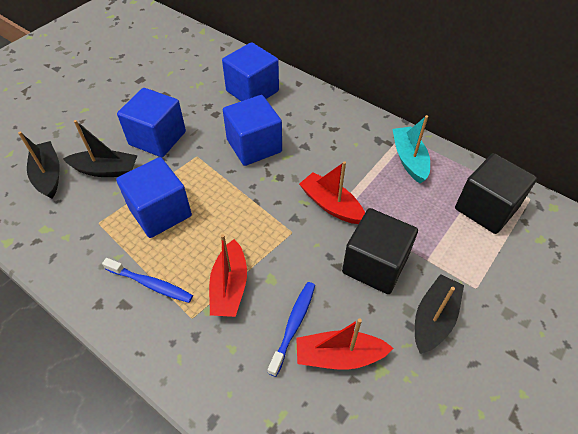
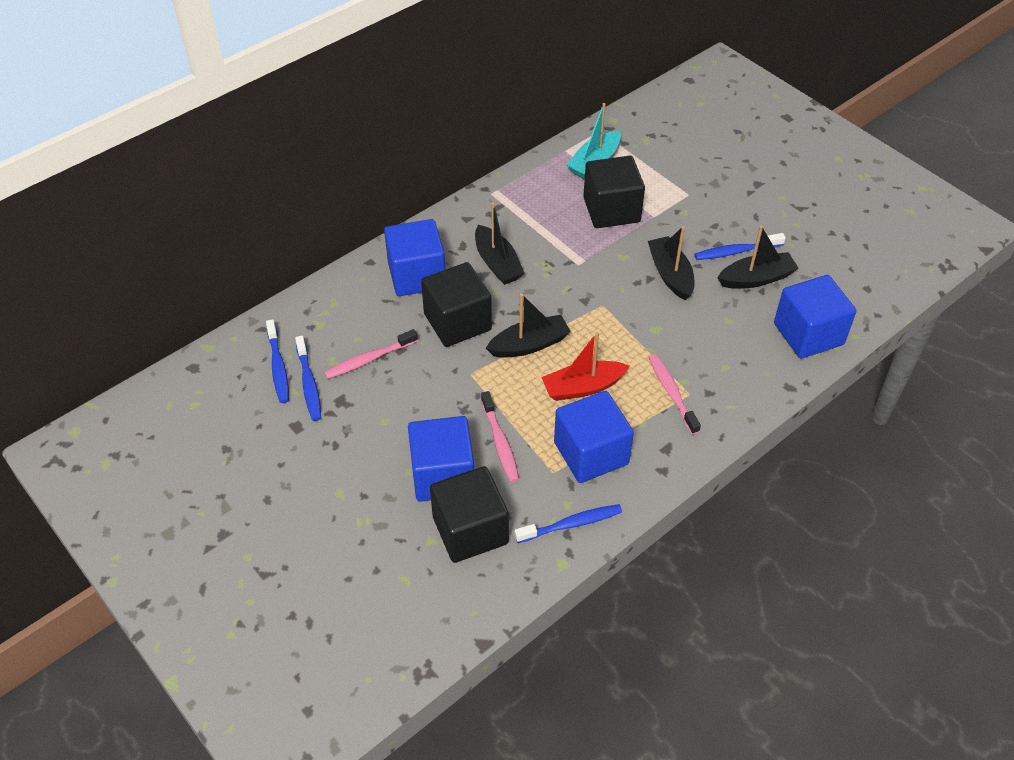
black boat: [18,132,60,199] [63,120,138,177] [415,274,464,354] = 3 -> [475,203,524,285] [486,294,571,358] [648,226,695,301] [717,226,798,289] = 4
black cube: [342,208,418,294] [455,153,537,234] = 2 -> [421,262,492,347] [430,466,509,563] [583,156,645,228] = 3
blue toothbrush: [102,258,193,303] [268,282,315,377] = 2 -> [266,319,289,403] [295,336,321,421] [514,504,622,543] [695,233,786,260] = 4
pink toothbrush: none = 0 -> [324,329,418,379] [481,391,519,482] [649,354,701,435] = 3
red boat: [209,234,247,317] [296,318,393,370] [299,161,365,224] = 3 -> [541,332,630,401] = 1

